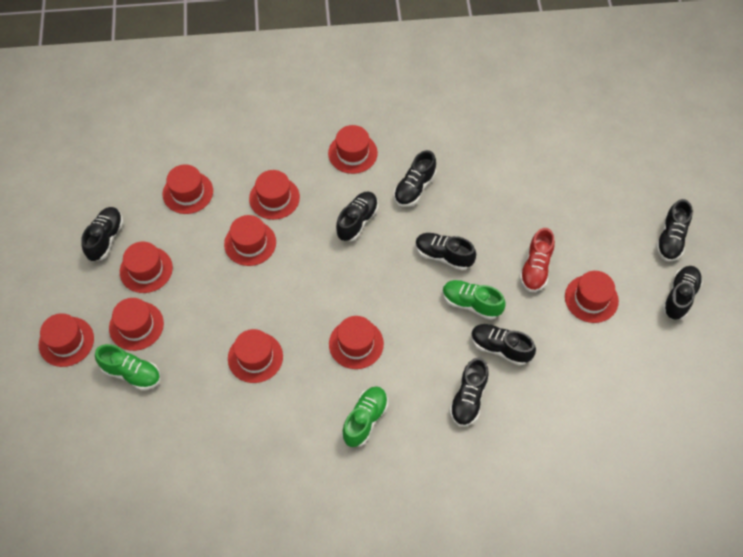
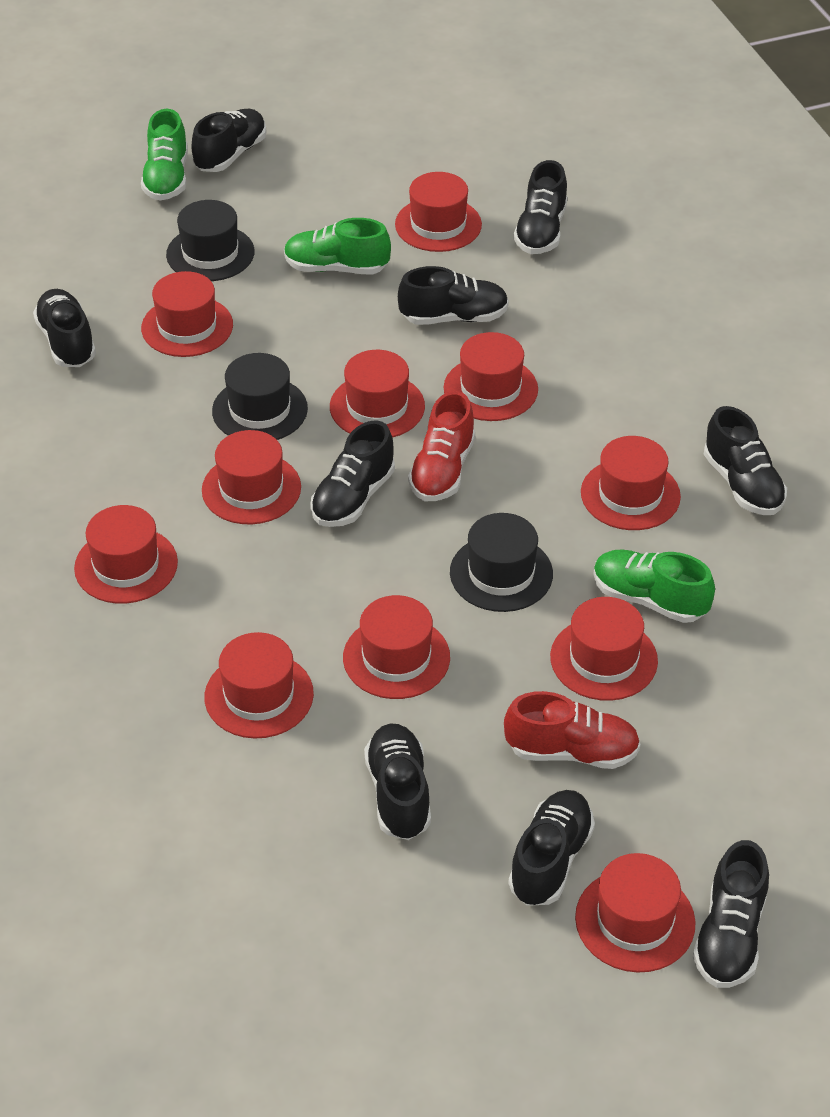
black hat: none = 0 -> [166,200,255,281] [212,353,308,440] [450,513,553,612] = 3
black shoe: [81,207,124,261] [336,191,378,241] [394,150,436,207] [415,233,476,270] [449,357,489,427] [471,324,536,366] [656,199,693,261] [663,266,703,320] = 8 -> [33,289,96,367] [191,109,266,172] [310,420,395,527] [364,724,431,840] [398,266,509,325] [508,790,595,906] [514,160,567,254] [693,840,769,988] [704,406,787,515] = 9
red hat: [39,313,94,367] [109,298,164,351] [120,242,173,293] [163,164,213,214] [224,215,276,266] [228,329,283,383] [249,170,300,220] [328,125,378,174] [329,316,384,369] [565,271,619,323] = 10 -> [74,505,178,604] [141,271,233,357] [202,430,301,524] [204,632,314,739] [330,350,425,438] [343,595,450,699] [395,172,482,252] [444,332,538,421] [550,597,658,701] [575,853,696,973] [581,436,681,530] = 11
red shoe: [520,228,555,292] = 1 -> [408,391,475,501] [504,691,641,769] = 2

